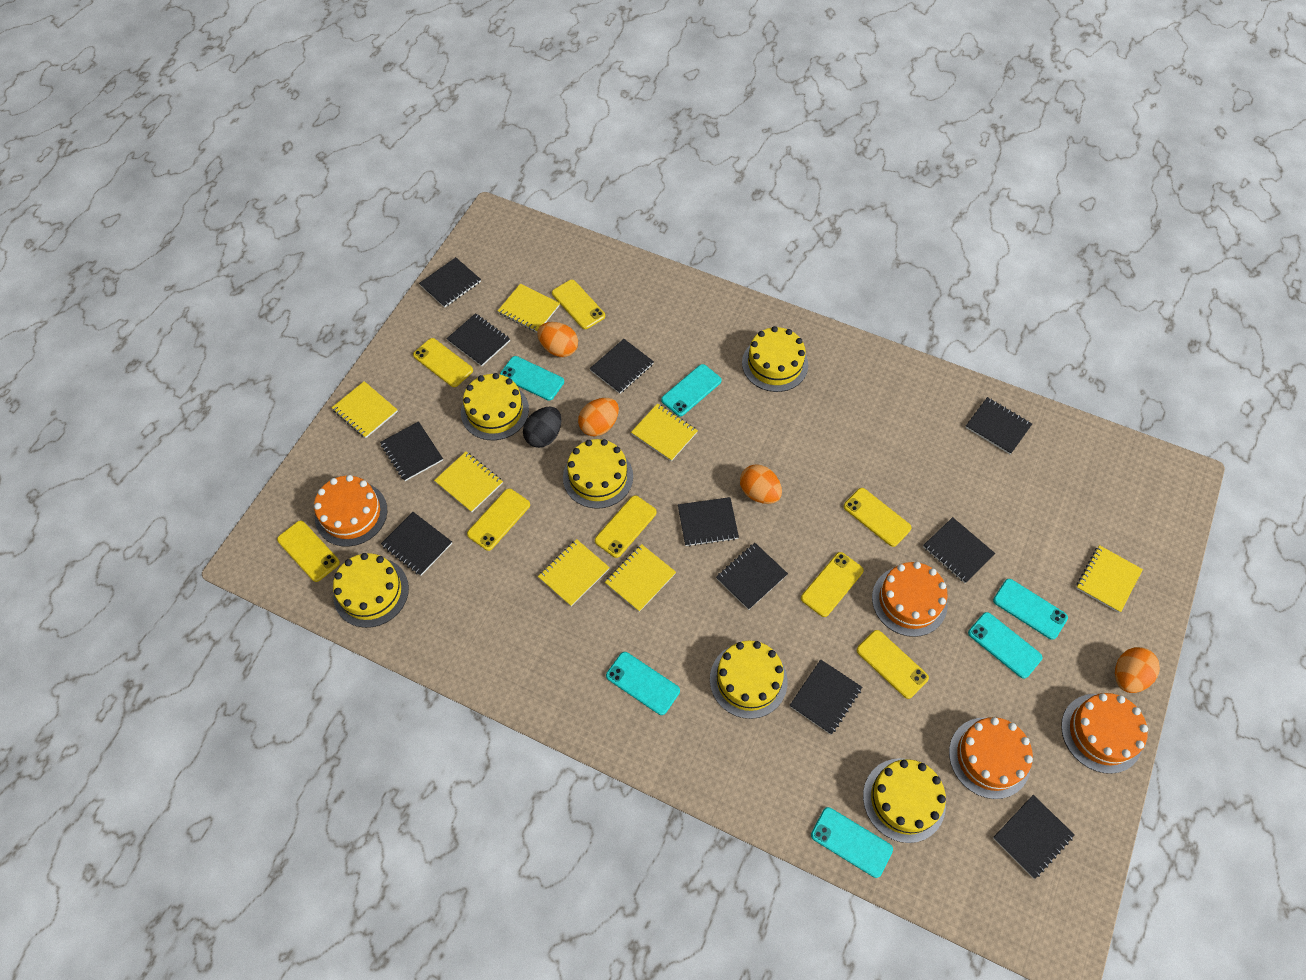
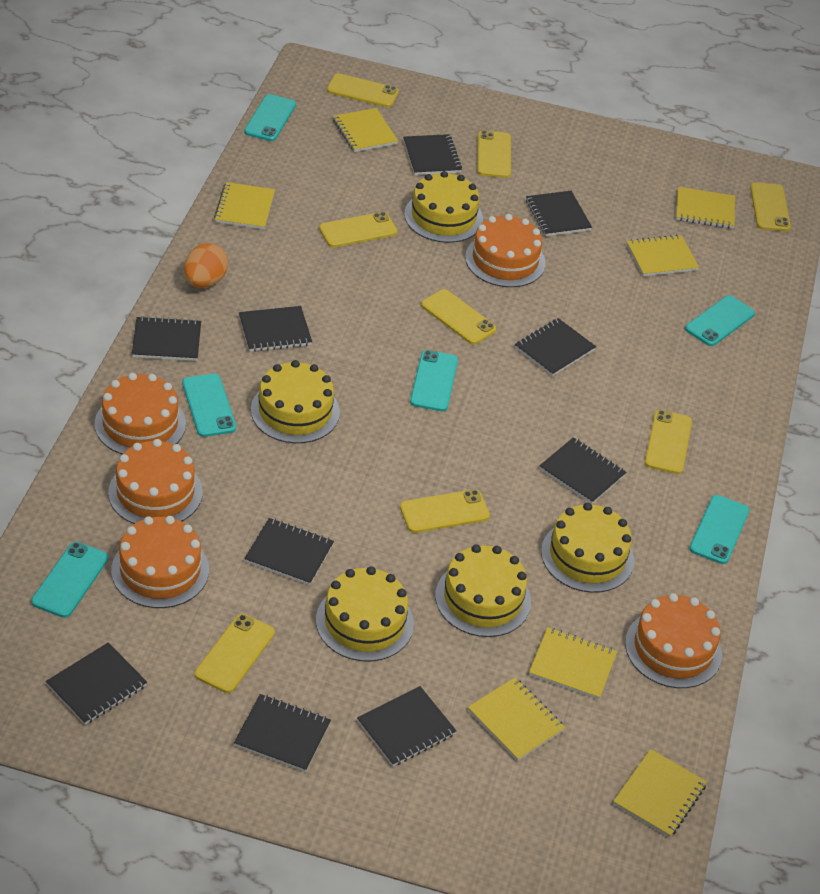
black egg: [523,407,561,448] = 1 -> none = 0
black notebook: [380,421,443,481] [381,512,452,576] [419,257,481,308] [446,313,510,366] [590,339,654,394] [678,497,739,546] [716,543,788,610] [789,659,862,735] [923,517,995,583] [965,397,1032,454] [993,795,1075,879] = 11 -> [46,643,147,725] [132,316,201,361] [234,694,331,772] [239,306,312,352] [244,518,334,585] [357,686,456,766] [403,134,462,175] [515,318,596,376] [526,191,592,236] [539,437,626,504] = 10
orange cake: [314,475,387,547] [872,562,948,637] [949,717,1033,799] [1061,693,1148,774] = 4 -> [95,373,186,454] [108,439,203,524] [111,516,209,608] [465,214,546,287] [625,593,722,688] = 5
orange egg: [537,322,578,357] [578,398,619,436] [740,464,782,504] [1115,647,1160,693] = 4 -> [184,243,228,288] = 1
yellow cake: [333,553,409,628] [461,373,529,440] [563,439,633,509] [710,641,788,719] [742,326,808,392] [863,758,946,843] = 6 -> [251,360,340,443] [316,566,414,661] [404,171,483,243] [435,544,531,637] [541,502,634,593] = 5

